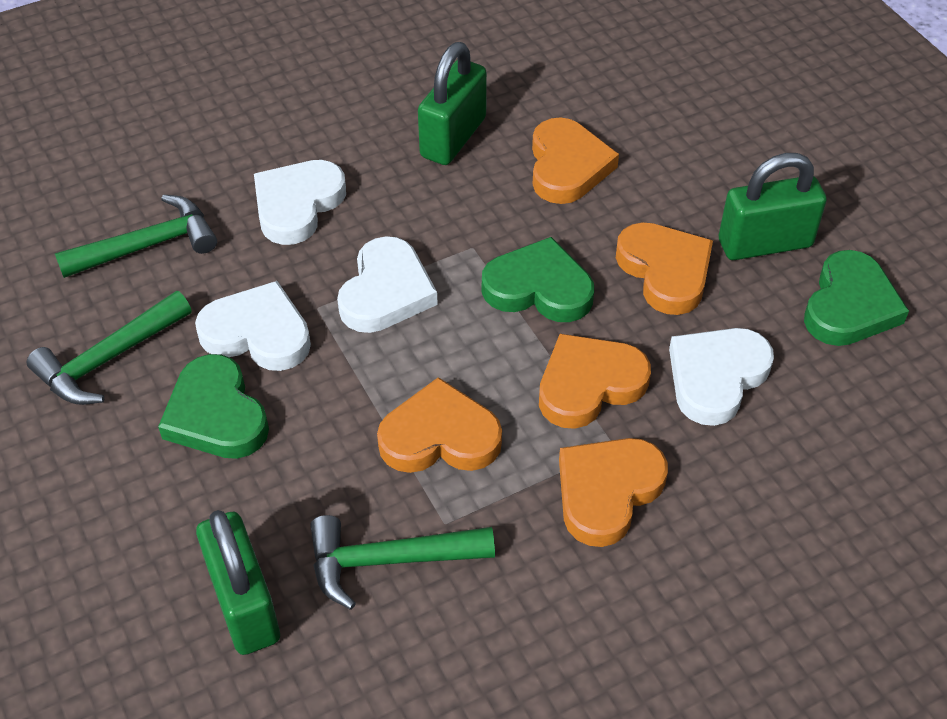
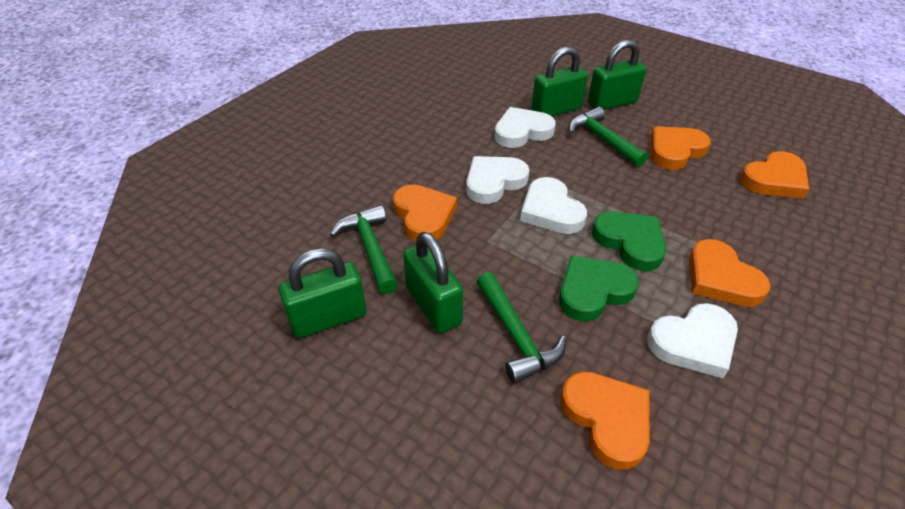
green heart: [158,354,269,459] [482,237,594,322] [804,250,909,346] = 3 -> [559,256,639,321] [592,211,666,271] = 2
green padlock: [196,510,280,655] [418,42,487,165] [719,153,827,260] = 3 -> [279,248,367,338] [403,232,463,333] [531,47,588,116] [588,40,646,110] = 4

